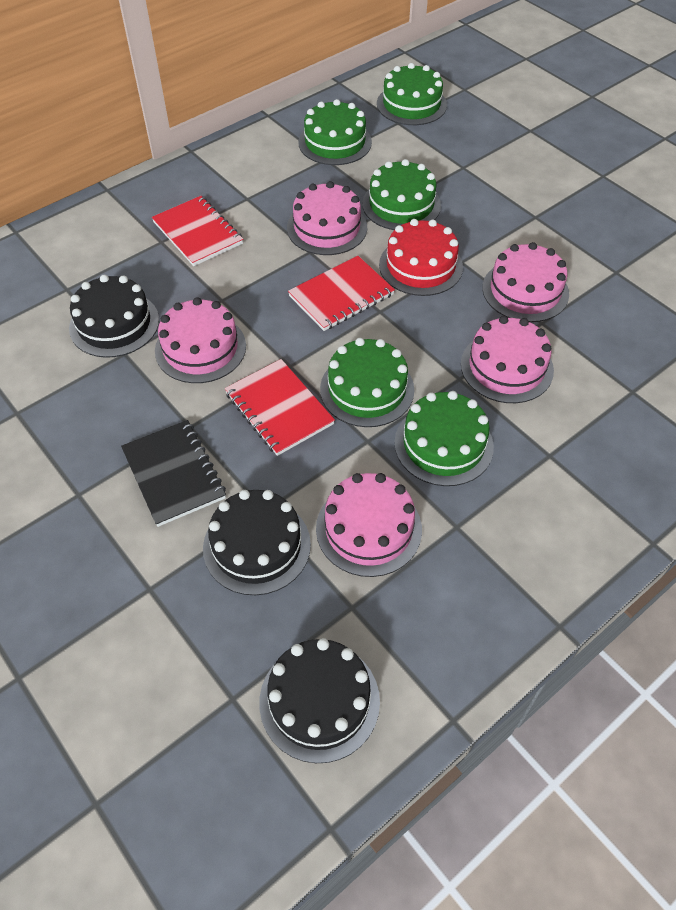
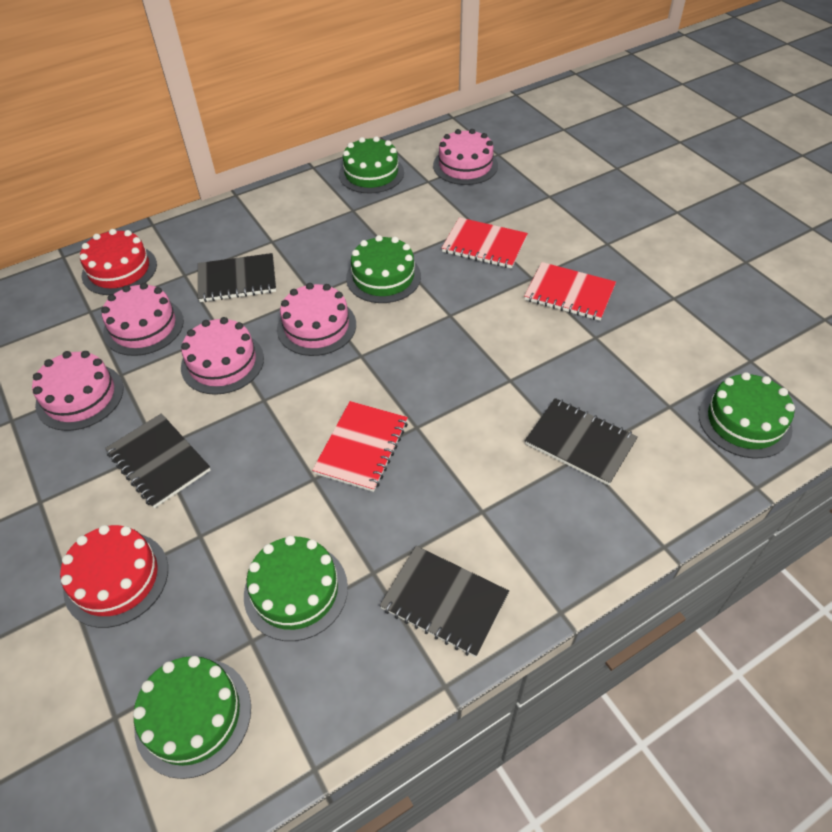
black cake: [69,275,159,358] [203,490,311,595] [259,638,380,763] = 3 -> none = 0
black notebook: [121,420,226,527] = 1 -> [105,413,211,508] [198,253,276,302] [380,546,509,657] [525,398,638,485] = 4
red cake: [379,219,463,296] = 1 -> [60,525,168,628] [80,229,157,295] = 2

